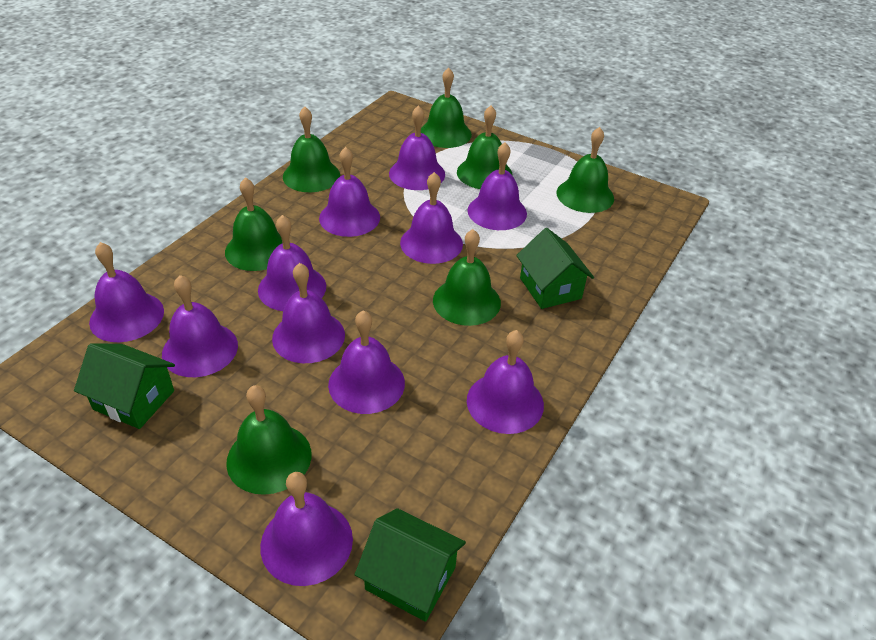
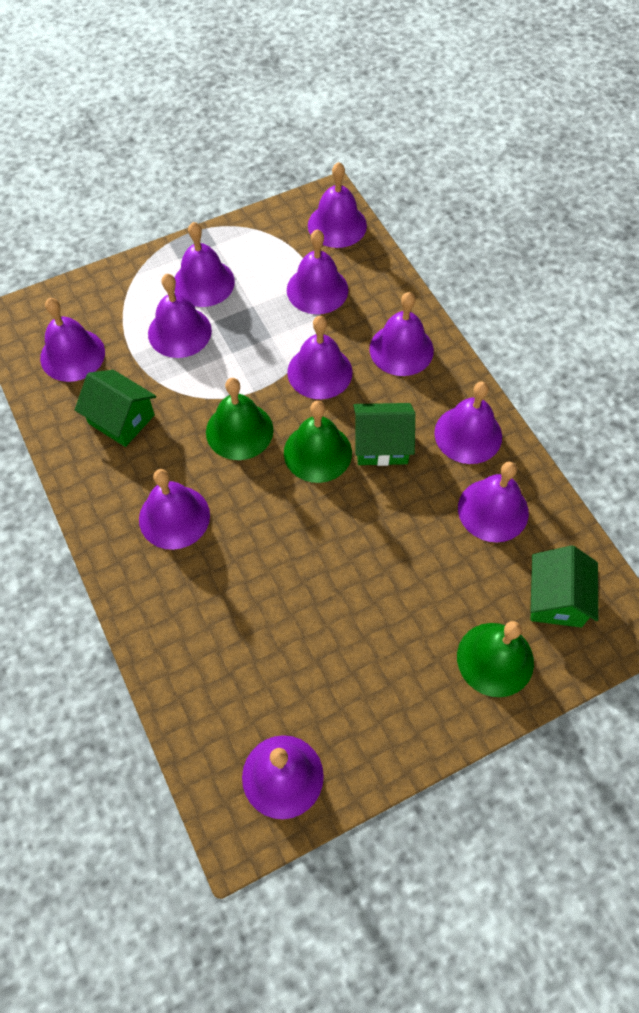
green bell: [225,177,283,271] [226,385,312,495] [283,107,340,192] [421,67,472,148] [433,229,501,326] [457,106,513,189] [557,127,614,213] = 7 -> [206,378,273,460] [284,401,352,483] [457,621,534,697] = 3

